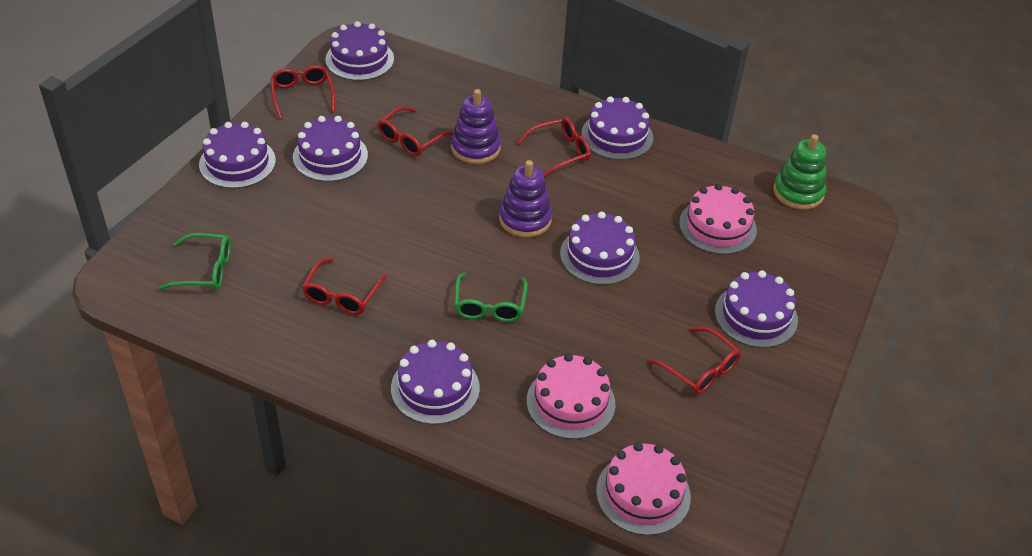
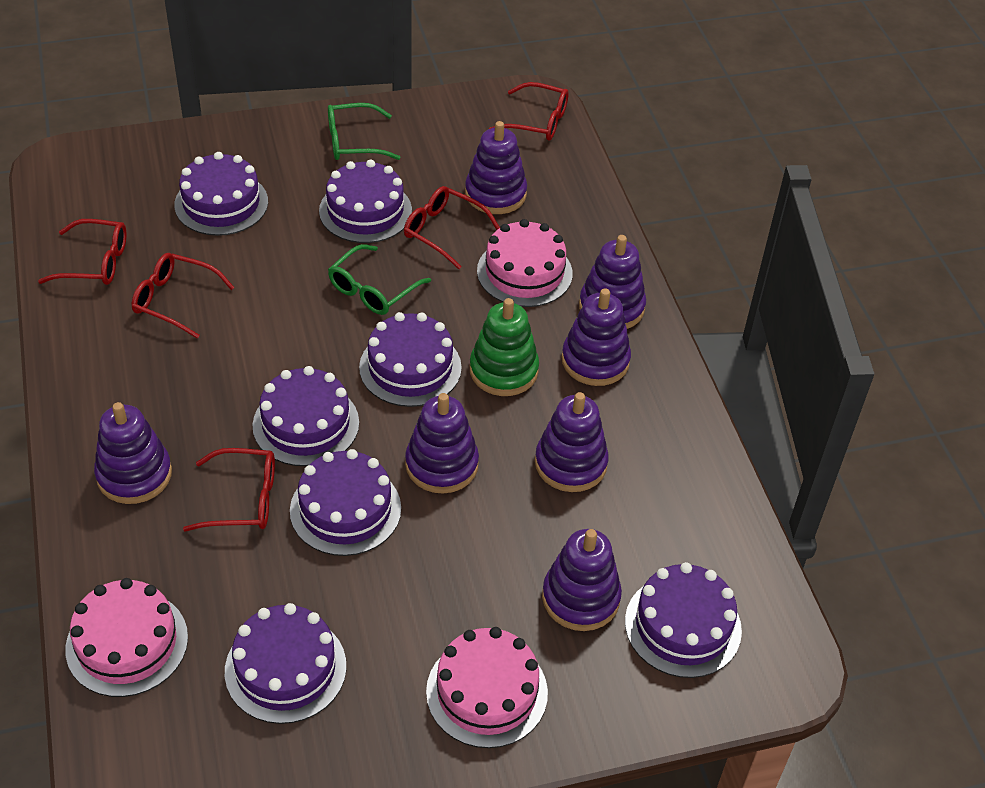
purple stacking toy: [451,89,501,164] [499,160,552,238] = 2 -> [94,402,172,504] [405,393,479,494] [465,121,527,214] [535,392,609,492] [542,529,622,631] [562,288,631,386] [579,235,646,329] = 7

